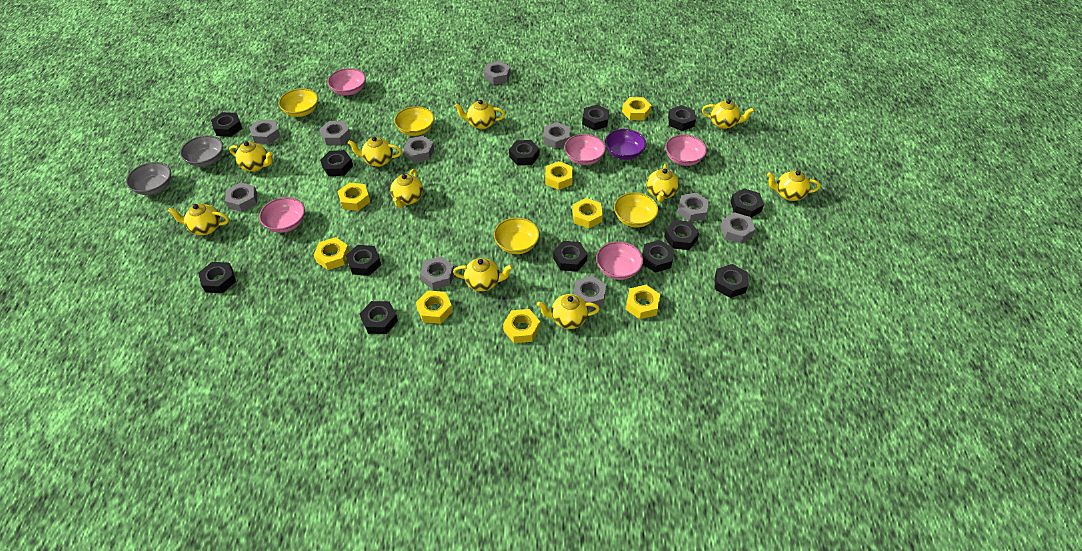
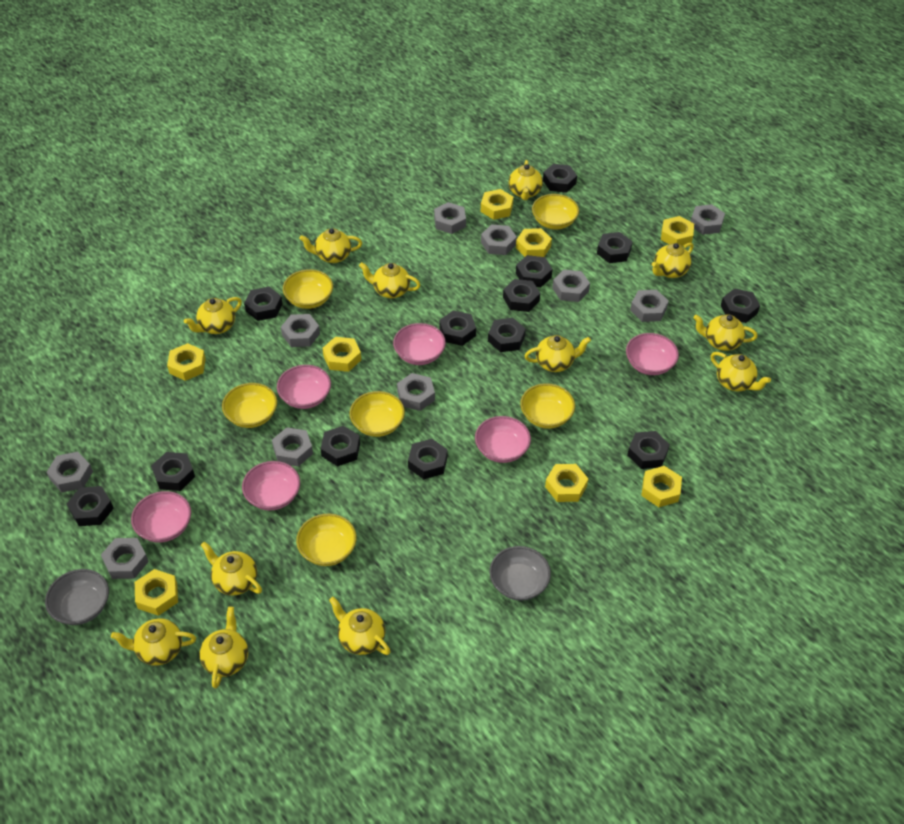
pink bowl: [259,197,305,233] [327,68,366,95] [564,134,606,165] [596,241,643,280] [665,134,707,166] = 5 -> [131,491,191,543] [242,461,300,511] [277,365,331,409] [393,323,446,365] [475,416,531,463] [626,333,679,375] = 6
purple bowl: [605,129,646,160] = 1 -> none = 0
yellow bowl: [278,88,318,117] [394,106,434,136] [494,217,540,254] [614,192,659,228] = 4 -> [222,383,277,428] [283,269,333,309] [296,514,357,566] [350,391,405,437] [520,383,575,429] [532,194,579,230] = 6
yellow teapot: [168,204,229,235] [229,141,273,172] [348,137,402,167] [390,169,423,208] [453,258,513,291] [454,100,505,129] [537,294,600,329] [646,163,679,202] [702,99,754,129] [767,170,820,201] = 10 -> [111,618,196,666] [184,297,242,334] [199,607,248,688] [201,542,262,595] [299,228,362,263] [329,597,390,655] [359,262,420,298] [508,160,543,200] [525,335,591,372] [652,243,694,278] [694,314,757,351] [711,352,771,391] = 12

